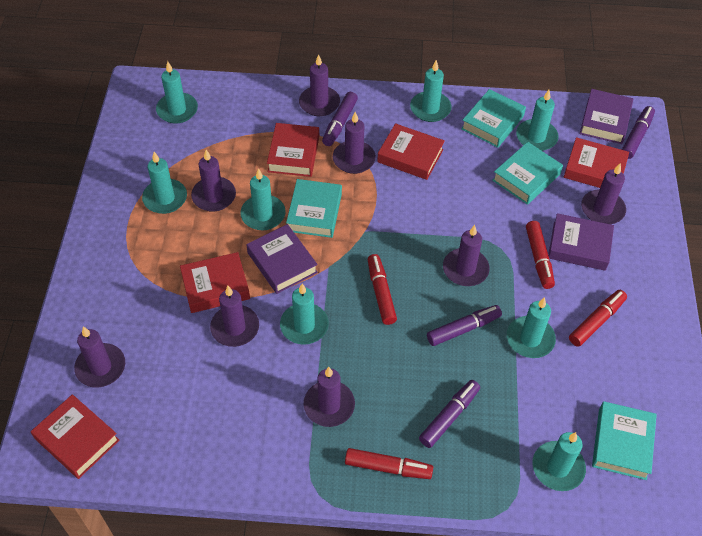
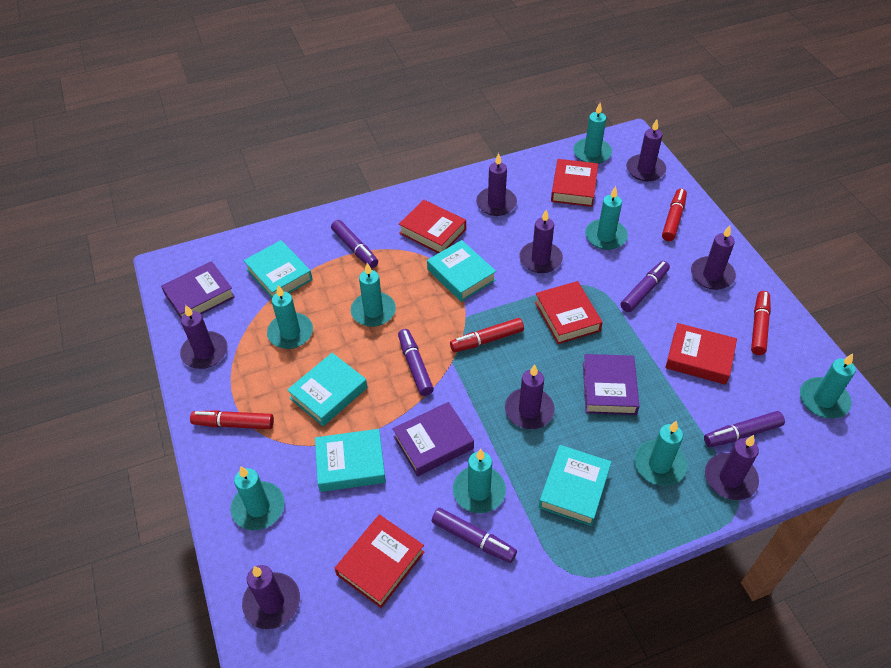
purple marker: [322,92,358,146] [419,380,480,448] [427,305,502,346] [622,106,655,159] = 4 -> [331,220,378,268] [398,329,434,396] [432,508,517,563] [621,261,670,312] [704,411,785,447] = 5
turquoise book: [286,179,342,238] [461,89,526,148] [492,142,563,205] [592,401,657,480] = 4 -> [243,240,312,298] [287,353,368,426] [315,429,386,492] [427,240,496,302] [539,445,611,526] = 5

